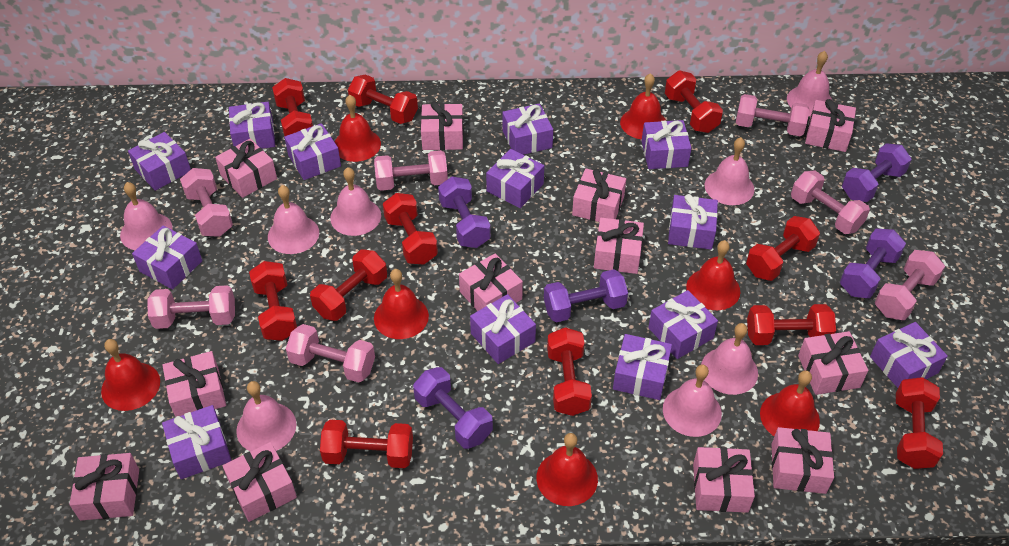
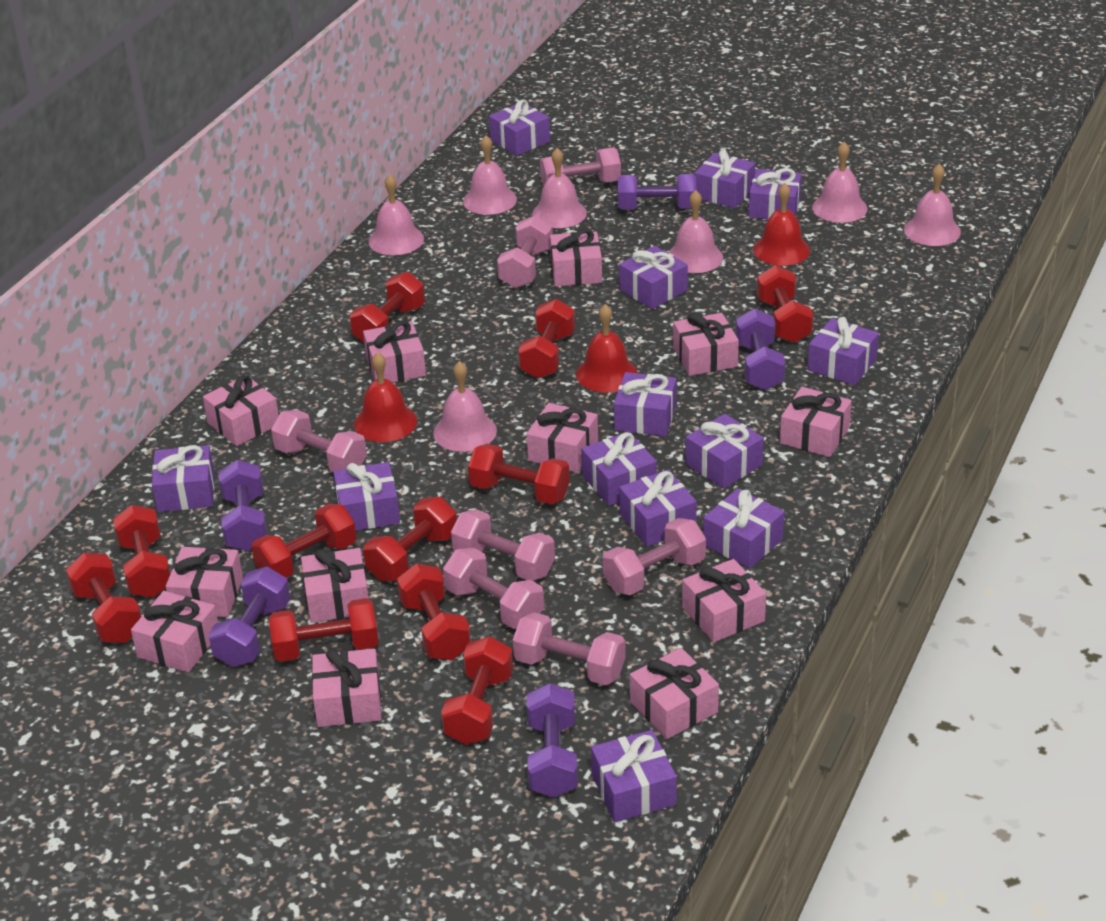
pink bell: [120,182,173,250] [236,381,296,451] [268,185,319,254] [330,167,381,236] [663,365,722,437] [701,323,758,395] [705,137,754,205] [787,51,833,116] = 8 -> [369,174,424,255] [433,361,497,452] [463,135,517,215] [532,148,587,228] [668,190,723,273] [812,142,867,223] [904,164,961,246] = 7
red bell: [101,339,160,411] [334,95,381,162] [374,269,429,339] [536,433,598,506] [620,73,666,140] [686,240,740,310] [760,370,820,436] = 7 -> [354,352,417,442] [576,304,637,393] [753,183,810,266] = 3

